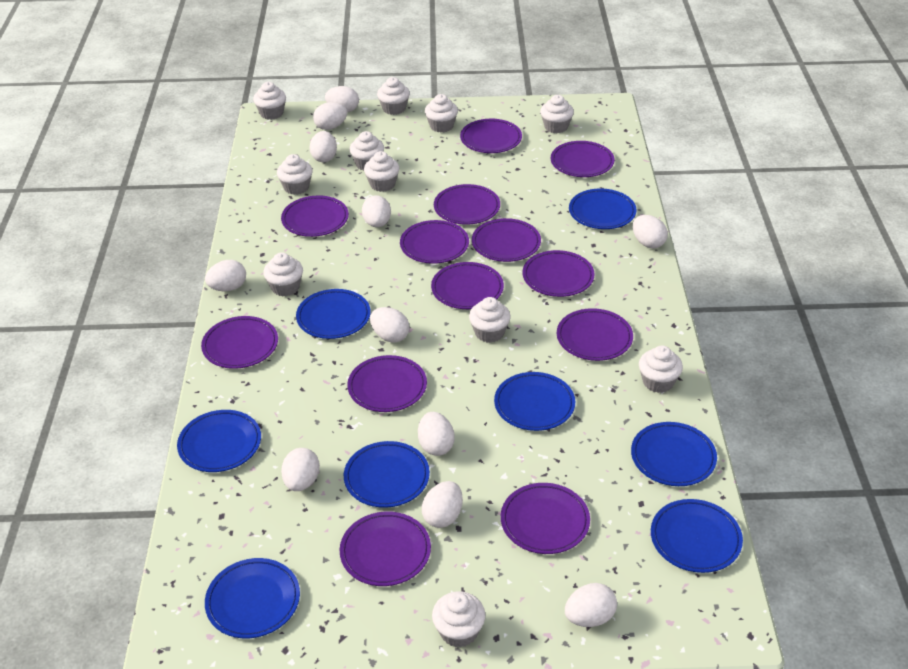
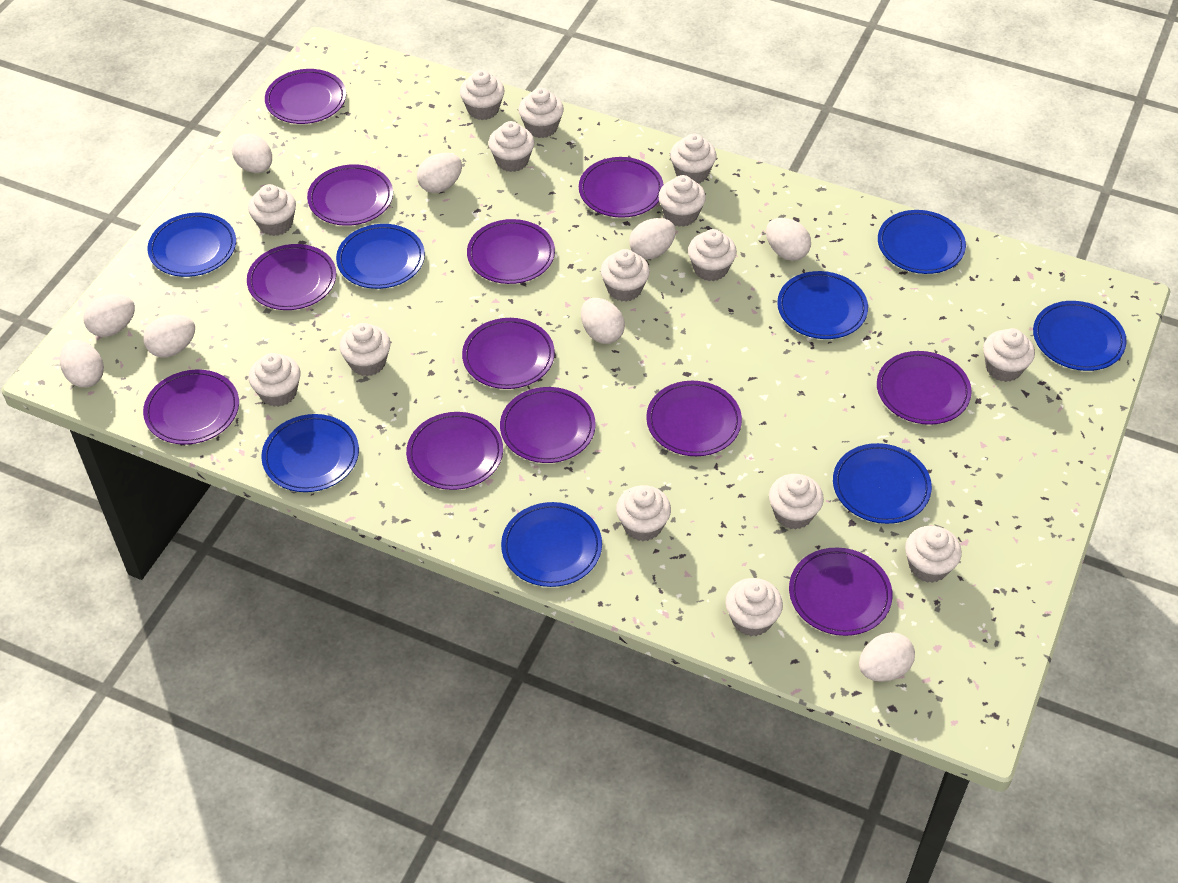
purple plate: [201,316,278,369] [281,195,349,237] [340,512,431,586] [347,355,427,412] [400,220,469,264] [431,262,504,309] [434,184,500,224] [460,119,522,153] [472,218,541,262] [501,483,590,554] [522,250,595,297] [551,141,614,177] [557,308,633,361] = 13 -> [143,370,239,445] [247,244,336,310] [265,69,346,124] [307,164,393,226] [406,412,503,490] [462,318,555,389] [467,219,555,284] [500,387,596,463] [579,157,664,218] [646,381,742,456] [789,548,892,636] [877,351,972,425] = 12
white cupcake: [253,82,286,120] [263,252,303,297] [277,154,313,195] [349,131,384,171] [364,151,399,192] [377,77,410,115] [425,94,458,133] [432,591,485,648] [469,297,511,343] [540,95,574,133] [639,346,683,393] = 11 -> [248,184,296,236] [249,353,300,407] [339,323,391,376] [460,70,504,120] [488,121,534,172] [519,88,564,138] [601,249,650,302] [616,485,671,541] [658,175,706,227] [670,134,716,183] [688,229,737,281] [725,578,783,636] [769,474,824,530] [905,526,962,583] [983,328,1035,382] = 15
white egg: [205,260,246,291] [281,448,320,491] [309,131,337,162] [313,102,347,130] [325,86,359,112] [362,196,391,227] [370,307,409,342] [418,412,454,456] [422,481,463,528] [565,583,617,627] [633,215,668,248] = 11 -> [60,340,104,387] [83,294,135,337] [143,314,195,357] [232,134,272,173] [417,153,462,193] [581,298,625,344] [629,218,676,259] [766,218,811,261] [859,632,915,682] = 9

